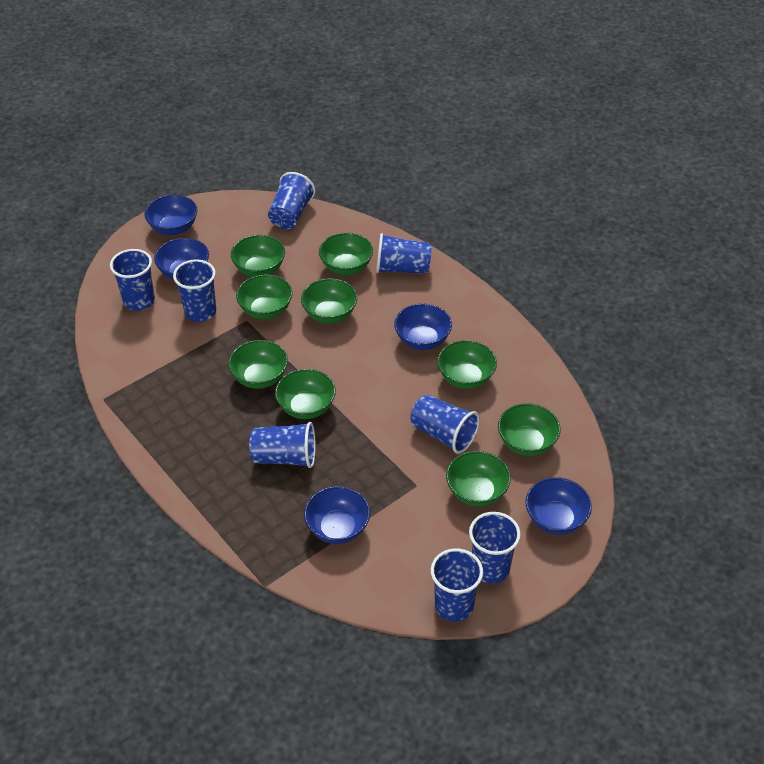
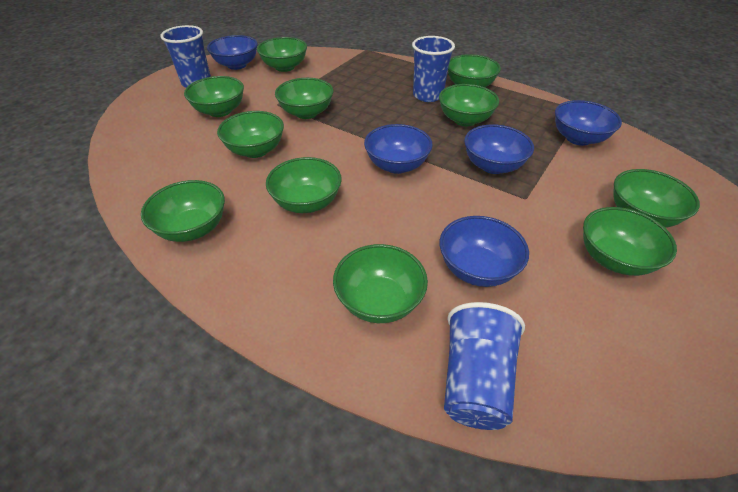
blue cup: [110,249,155,311] [173,259,216,322] [249,422,316,468] [268,172,315,229] [376,233,432,274] [410,395,480,454] [431,548,483,622] [469,512,521,584] = 8 -> [160,25,211,88] [412,36,455,102] [444,302,525,430] = 3
green bowl: [228,340,288,389] [231,235,285,277] [236,274,293,319] [275,369,336,419] [301,278,357,324] [319,233,373,275] [437,340,497,389] [446,451,511,507] [498,403,560,456] = 9 -> [141,180,225,242] [184,76,244,117] [217,111,284,158] [257,37,307,72] [266,157,342,213] [275,78,333,119] [333,244,428,323] [439,84,499,126] [448,54,501,87] [583,207,677,276] [613,169,700,228] = 11

